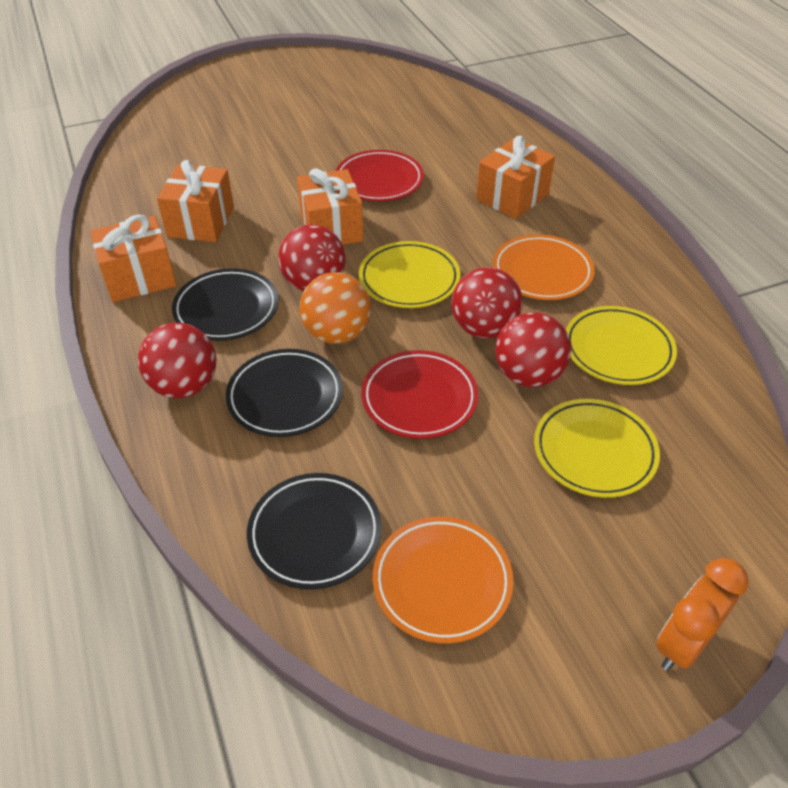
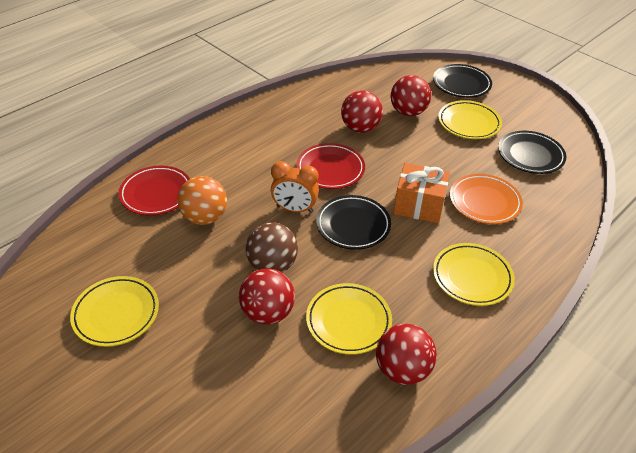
brown ball: none = 0 -> [246,222,298,272] = 1
orange gift: [90,214,176,302] [157,160,234,242] [297,168,364,245] [476,136,555,219] = 4 -> [393,163,450,223] = 1
orange plate: [373,516,514,644] [493,234,595,300] = 2 -> [450,174,523,224] = 1
yellow plate: [359,241,460,308] [534,399,660,498] [566,306,677,385] = 3 -> [70,276,159,347] [306,283,392,355] [433,243,515,306] [438,100,502,139] = 4

